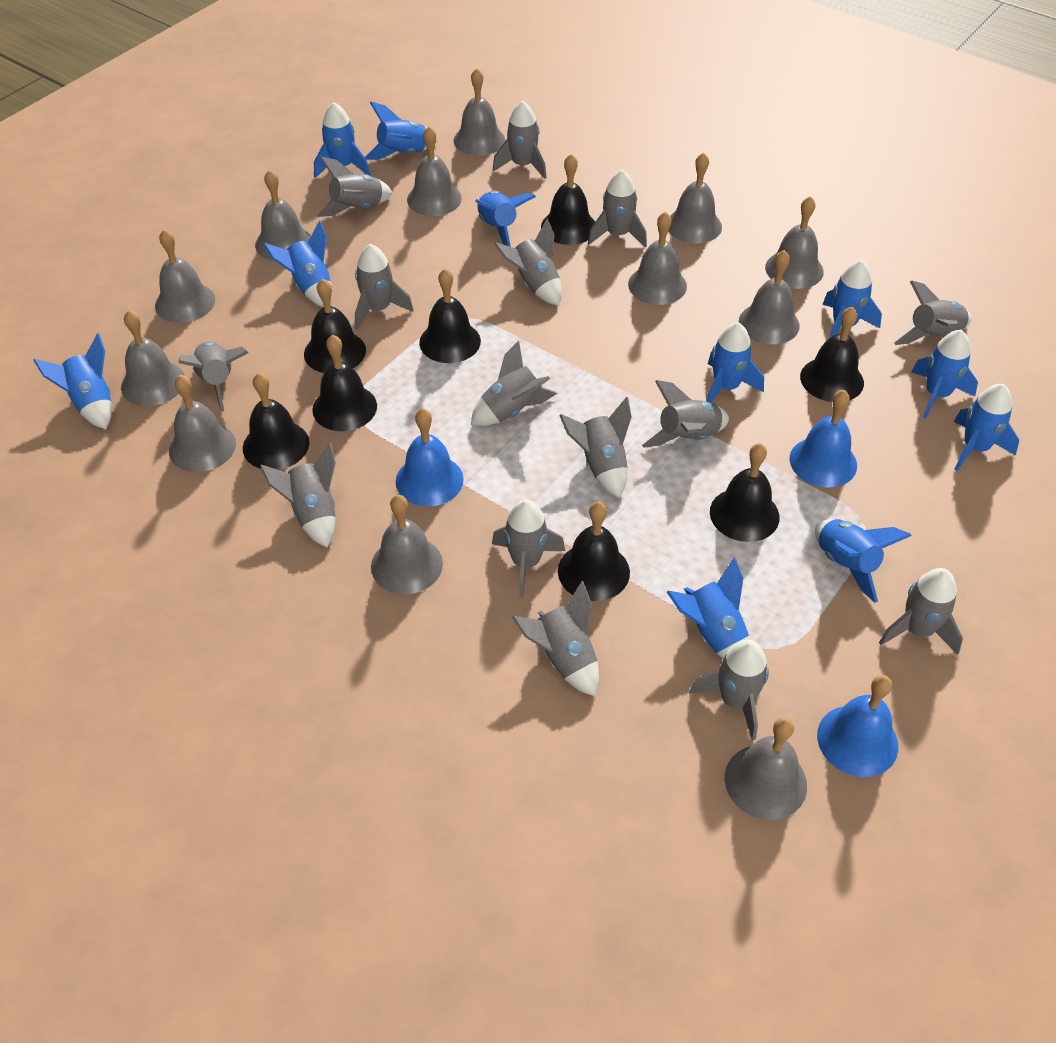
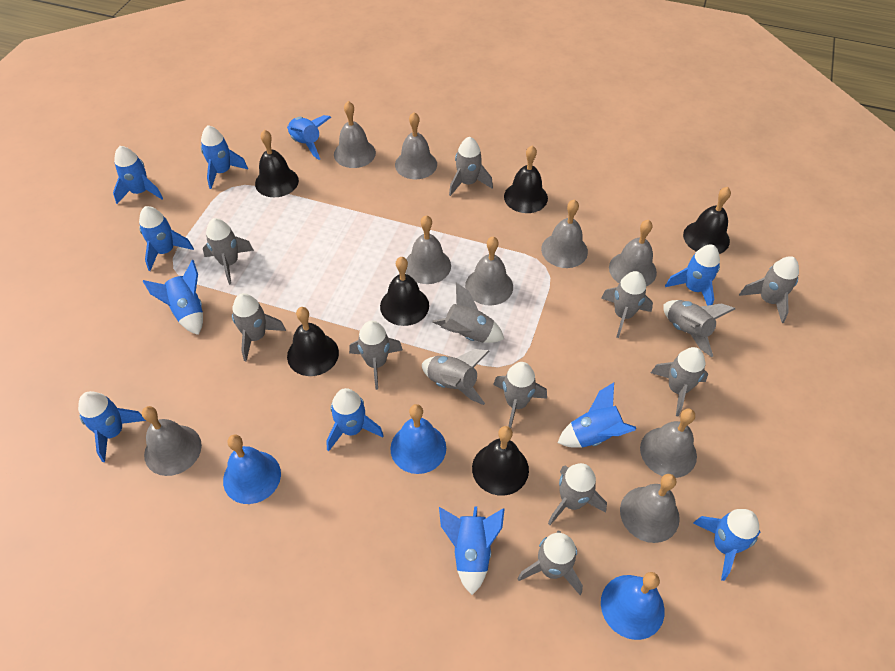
black bell: [243,373,309,470] [304,279,366,373] [312,335,377,431] [419,268,481,363] [541,154,595,245] [558,501,630,601] [710,443,780,542] [800,307,864,402] = 8 -> [255,130,299,197] [287,307,339,376] [380,257,429,326] [472,426,529,496] [504,145,548,213] [683,187,731,254] = 6
grey bell: [121,310,185,406] [155,229,215,323] [169,375,236,472] [255,170,311,261] [371,495,443,594] [407,126,462,216] [454,68,505,156] [628,212,687,305] [668,152,722,243] [725,717,807,820] [739,250,800,344] [765,196,824,289] = 12 -> [142,406,202,476] [334,101,376,168] [395,112,437,179] [405,215,451,284] [465,237,513,305] [541,199,588,268] [609,220,657,286] [620,474,680,543] [640,408,697,478] = 9
grey rocket: [178,341,248,412] [260,442,336,547] [317,157,393,217] [355,244,414,330] [471,341,557,426] [492,499,565,597] [493,101,547,179] [494,219,562,305] [512,581,599,696] [559,397,632,498] [588,170,647,247] [642,380,729,448] [689,640,769,741] [879,568,963,655] [894,281,971,345] = 15 -> [203,218,254,285] [232,293,286,361] [349,321,403,390] [422,349,490,405] [432,283,504,343] [449,137,493,196] [493,362,547,428] [517,531,583,595] [548,463,607,525] [601,271,653,338] [651,347,708,416] [663,300,735,357] [739,256,799,323] = 13

